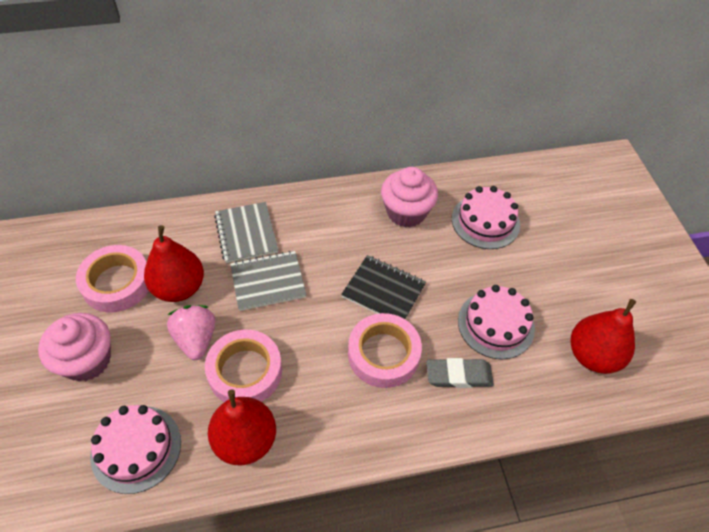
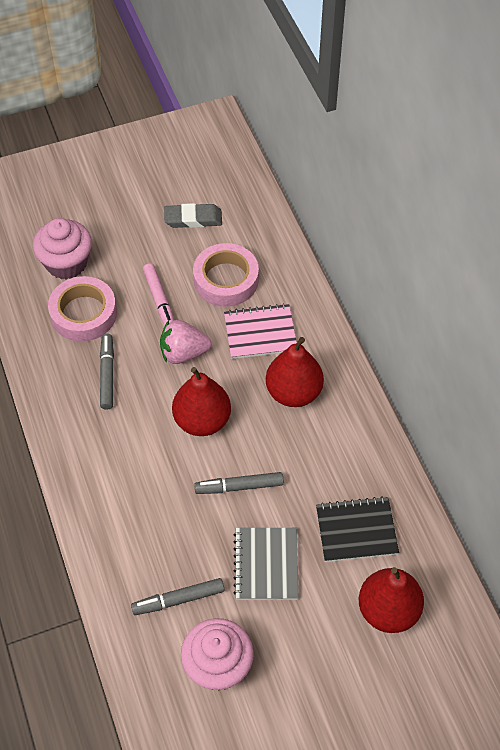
grey marker: none = 0 -> [100,334,114,409] [131,578,224,615] [194,472,284,494] = 3
grey notebook: [214,202,278,263] [230,251,306,311] = 2 -> [233,528,299,600] = 1
pink cake: [90,405,181,494] [452,186,520,249] [458,285,535,359] = 3 -> none = 0
pink marker: none = 0 -> [143,263,174,326] = 1
pink notebook: none = 0 -> [224,303,297,359] = 1
pink tape: [76,245,149,313] [205,330,282,402] [348,313,422,388] = 3 -> [48,276,117,342] [193,243,259,307] = 2

